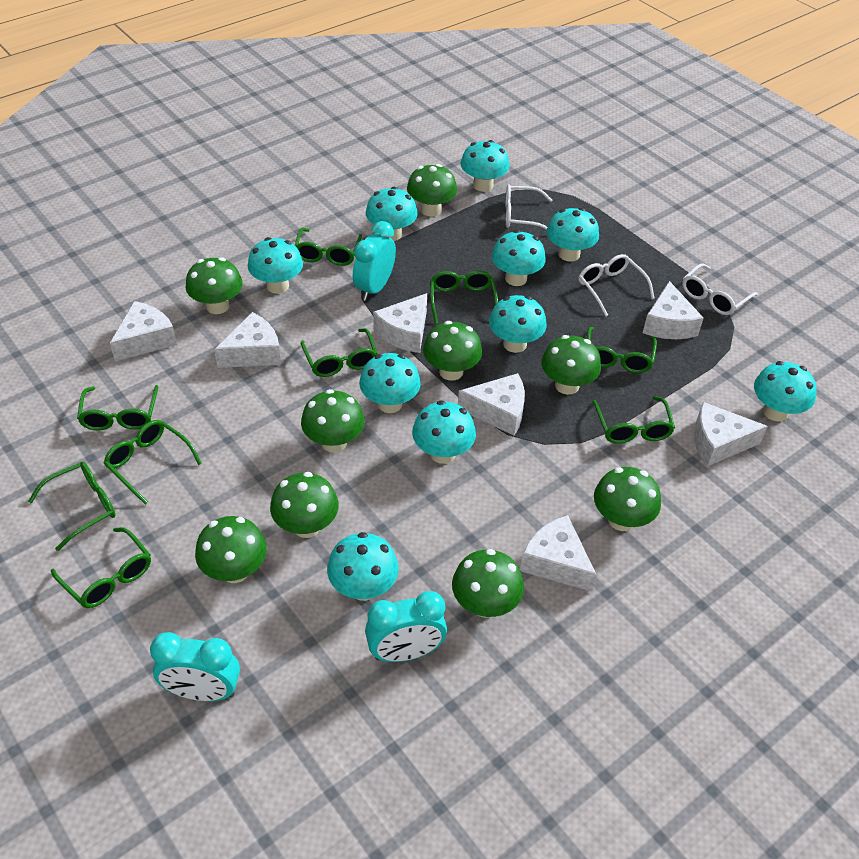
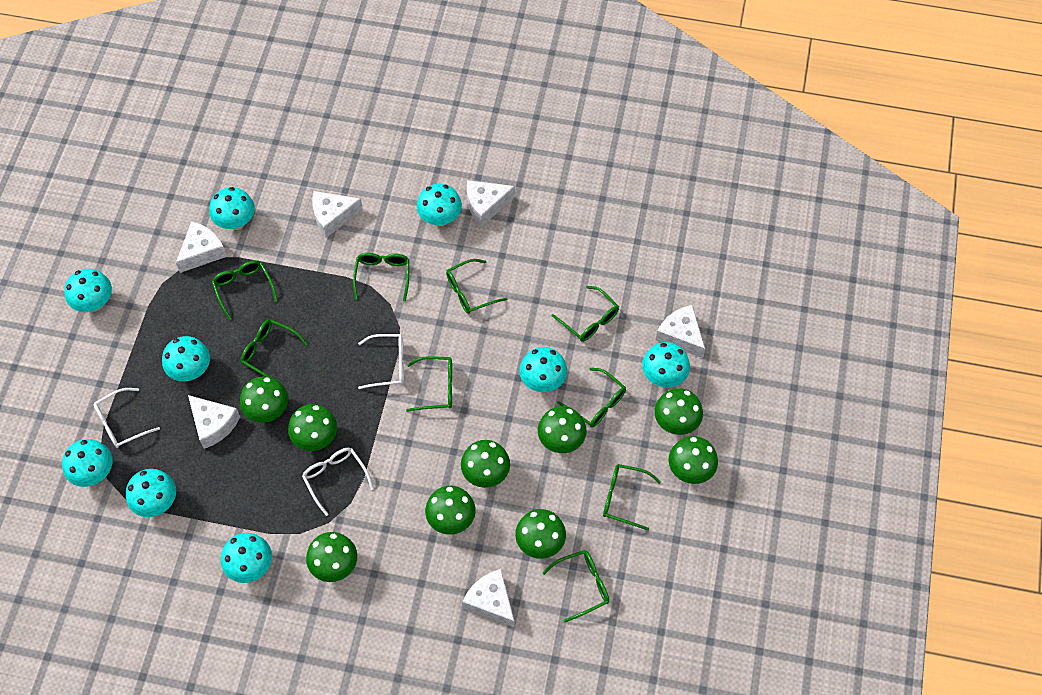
turquoise clock: [150,632,240,701] [353,221,396,301] [365,591,447,662] = 3 -> none = 0
turquoise mushroom: [248,237,303,294] [327,532,399,601] [359,353,421,413] [366,187,418,241] [412,400,476,464] [461,140,510,192] [489,295,547,353] [492,230,546,286] [547,208,599,262] [754,361,817,421] = 10 -> [62,439,112,487] [64,269,112,312] [126,469,176,517] [162,336,210,381] [209,187,255,230] [221,533,272,583] [417,184,462,226] [519,347,567,392] [642,342,690,388] = 9
white cheese: [110,301,177,361] [214,312,281,368] [373,293,427,353] [458,373,525,436] [520,515,597,592] [643,281,704,339] [694,402,768,466] = 7 -> [176,221,227,273] [188,395,240,449] [312,191,363,238] [462,569,515,628] [467,180,515,226] [656,305,705,358] = 6

